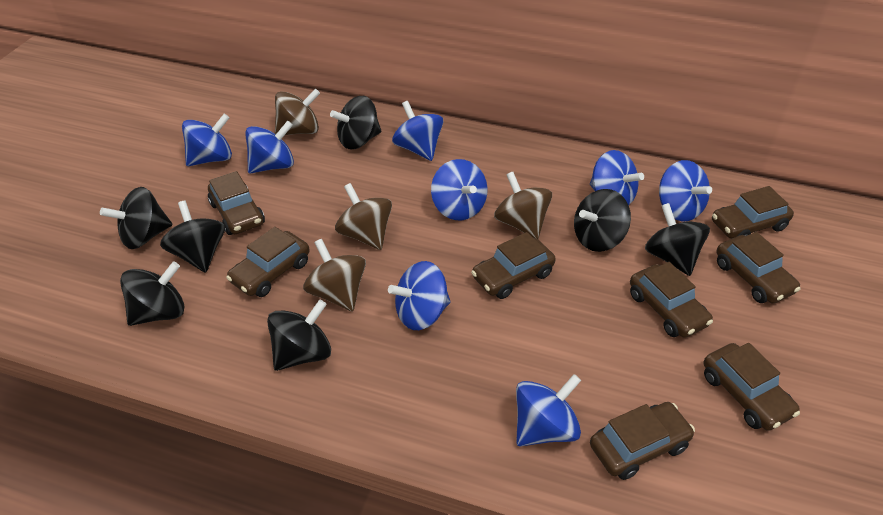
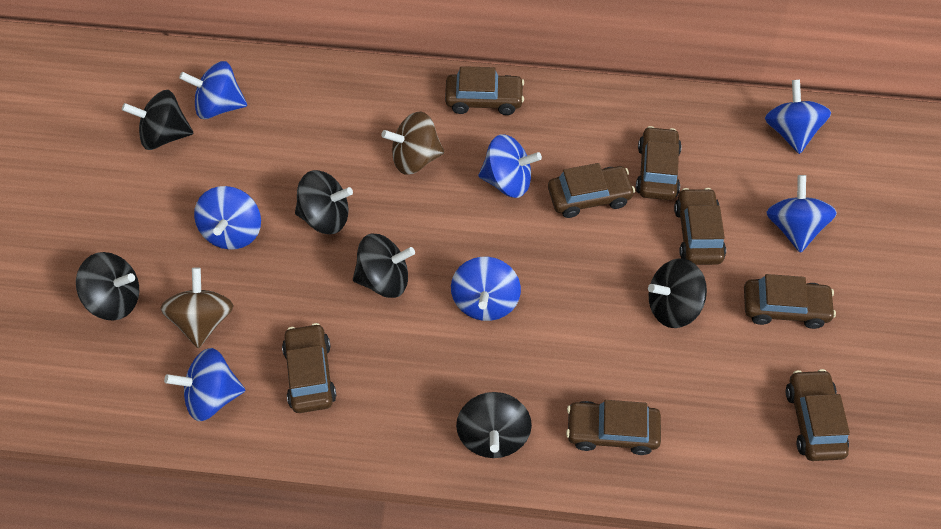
black spinning top: [100,187,172,249] [120,261,185,326] [160,201,225,273] [267,299,331,371] [330,96,381,149] [574,189,631,252] [645,203,710,276] = 7 -> [76,252,139,321] [122,90,194,150] [295,170,353,234] [353,233,415,298] [456,392,532,458] [648,258,707,328] = 6
blue spinning top: [182,114,232,166] [245,120,294,173] [388,261,451,330] [392,101,443,161] [431,159,488,220] [516,374,581,446] [590,150,644,205] [659,160,712,221] = 8 -> [164,348,245,421] [179,61,247,119] [194,186,261,250] [451,257,521,321] [478,134,542,198] [765,79,831,154] [766,175,837,253] = 7
brown spinning top: [275,89,320,135] [303,239,366,311] [335,183,392,250] [494,172,552,239] = 4 -> [160,267,234,348] [381,112,444,175] = 2

